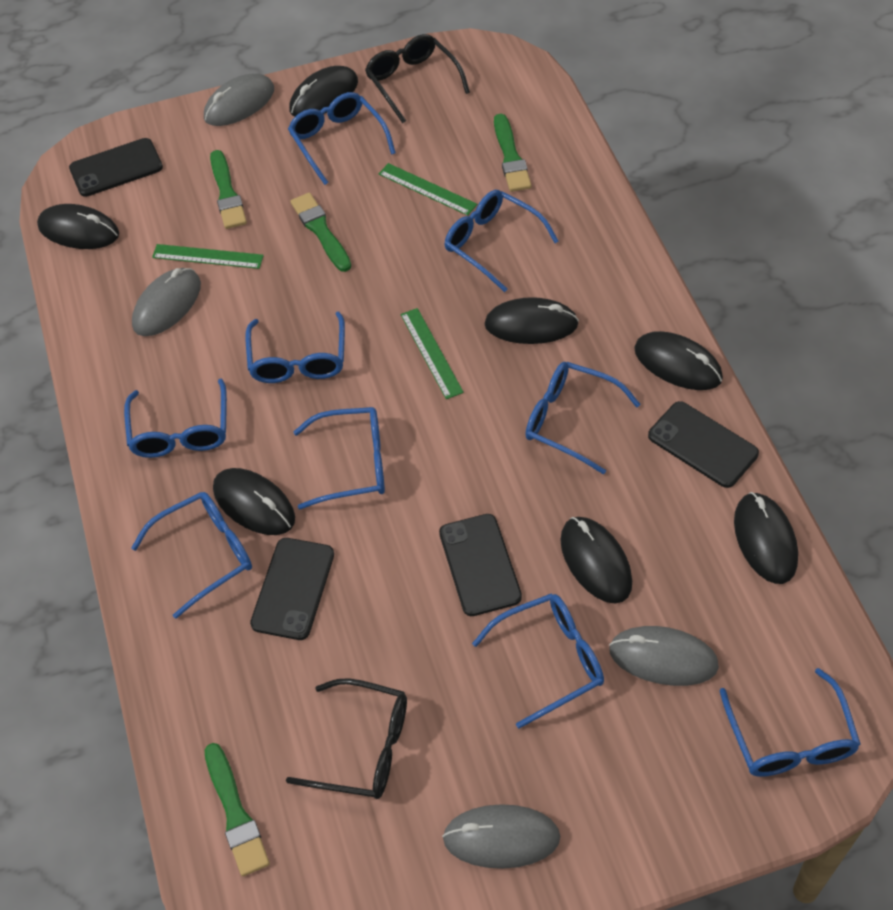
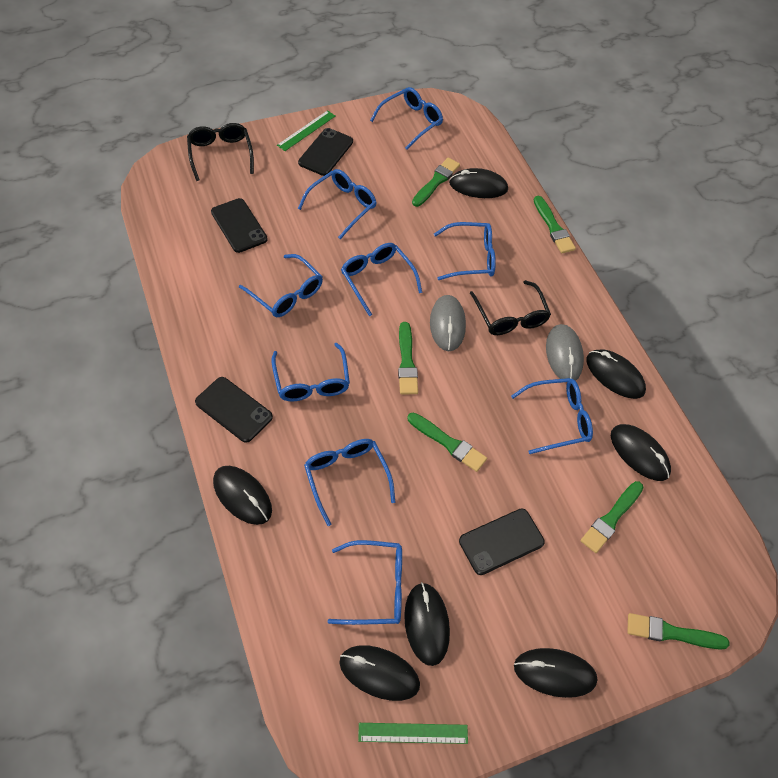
green brush: [205,743,270,876] [210,150,247,229] [290,193,351,272] [494,114,532,192] = 4 -> [398,322,418,394] [408,412,487,472] [412,158,460,207] [534,196,576,253] [580,481,644,553] [627,613,729,650] = 6
green ruler: [152,244,264,269] [379,163,477,216] [401,308,464,399] = 3 -> [277,110,335,151] [358,723,468,744] = 2
grey mouse: [132,268,201,336] [204,74,274,126] [442,804,560,869] [609,626,719,686] = 4 -> [430,295,466,351] [546,324,584,381] = 2

